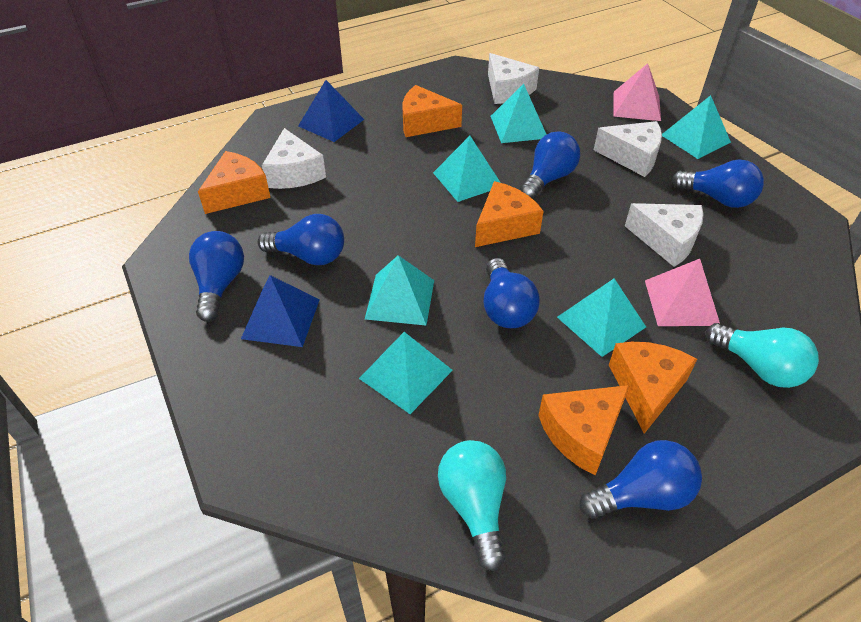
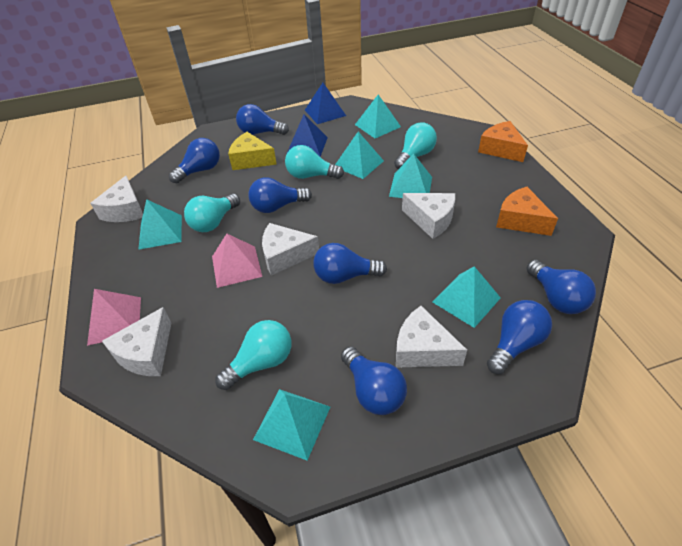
blue light bulb: [189,231,244,322] [258,214,344,265] [484,258,540,328] [520,131,580,199] [580,440,702,519] [672,160,764,208] = 6 -> [169,138,220,183] [236,104,289,135] [249,177,312,213] [313,243,387,284] [341,347,407,415] [487,300,552,374] [526,260,596,314] = 7
orange cheese: [198,151,271,214] [403,85,462,137] [475,181,543,247] [538,385,630,475] [609,342,697,434] = 5 -> [478,121,528,162] [496,187,558,236] = 2
turquoise light bulb: [438,440,506,571] [706,323,819,388] = 2 -> [184,193,240,232] [215,320,291,390] [285,145,344,179] [394,122,437,169] = 4
white cheese: [262,128,326,189] [488,53,539,104] [594,121,662,177] [625,203,704,267] = 4 -> [90,176,143,222] [102,307,171,376] [262,223,319,276] [396,306,467,368] [402,193,455,239] = 5
yellow cheese: none = 0 -> [228,132,277,170] = 1

